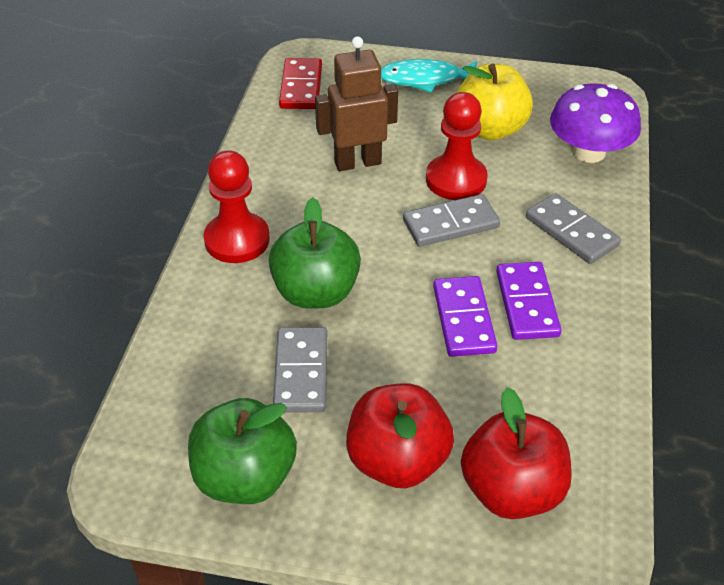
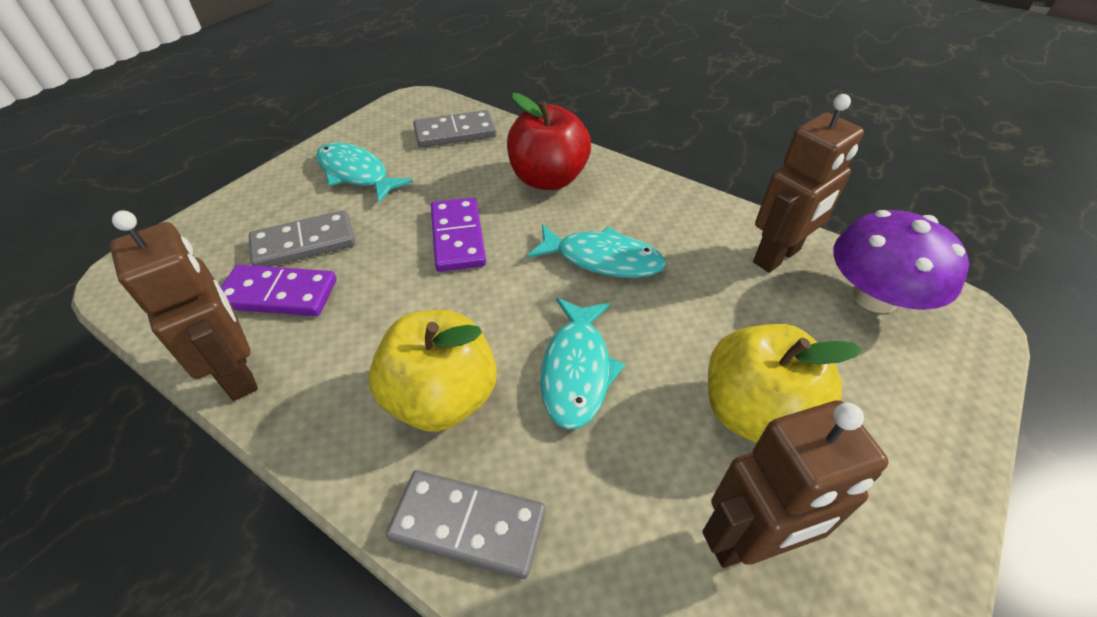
brown robot: [315,36,398,171] = 1 -> [109,210,258,401] [702,400,889,568] [753,94,864,273] = 3
green apple: [188,398,297,504] [268,197,361,309] = 2 -> none = 0
red apple: [346,383,454,488] [461,387,572,519] = 2 -> [507,93,591,190] = 1
red domino: [279,58,322,109] = 1 -> none = 0
red pawn: [204,150,270,263] [426,92,488,200] = 2 -> none = 0
turquoise fish: [381,59,477,93] = 1 -> [316,142,413,203] [527,224,666,278] [540,298,625,430] = 3
yellow apple: [457,64,533,140] = 1 -> [369,310,497,432] [708,324,862,443] = 2

